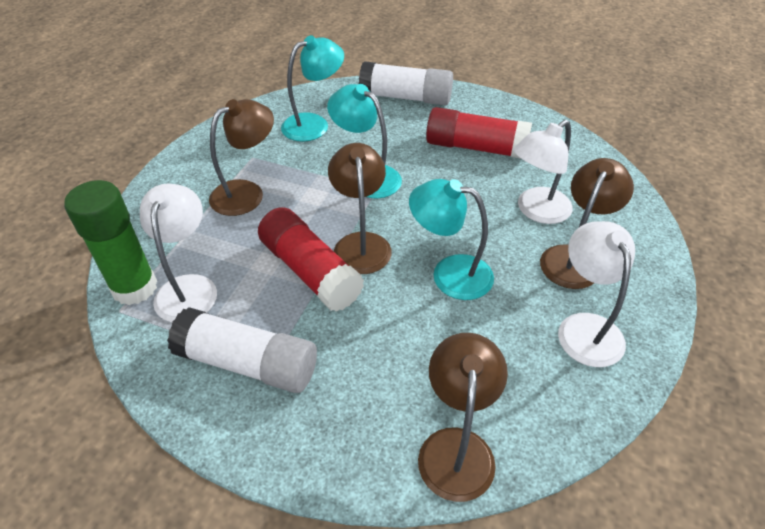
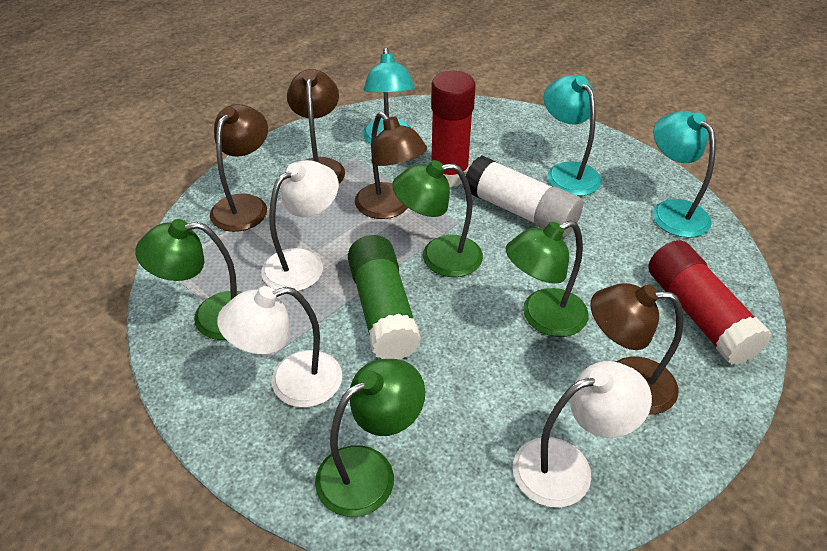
green lamp: none = 0 -> [135,219,242,340] [315,359,425,517] [392,160,483,277] [506,220,589,337] = 4
white glue stick: [167,307,317,393] [359,61,453,105] = 2 -> [466,156,583,237] = 1

